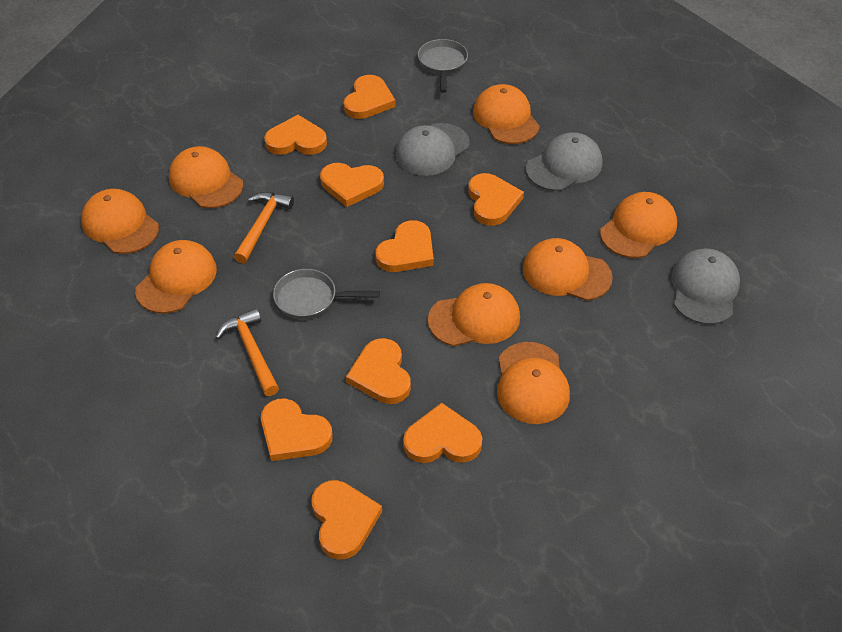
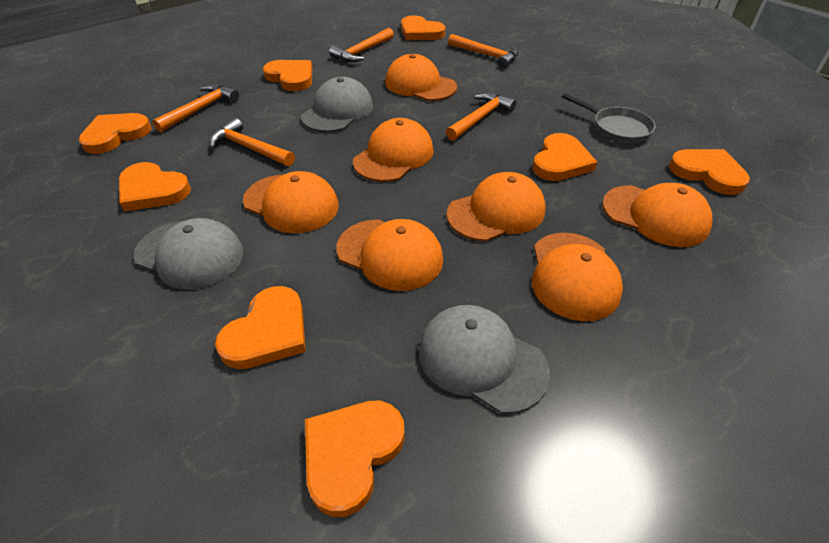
grey pan: [273,269,380,319] [418,39,468,93] = 2 -> [562,93,655,143] = 1
orange cap: [81,189,159,254] [135,240,217,314] [169,146,243,208] [428,283,520,346] [473,84,540,144] [497,342,570,424] [523,238,613,301] [600,192,677,258] = 8 -> [243,171,338,233] [336,219,443,291] [353,118,434,182] [385,54,457,101] [446,172,545,241] [532,233,623,321] [602,183,712,247] = 7
orange hammer: [215,308,279,396] [234,192,294,263] = 2 -> [152,84,239,132] [209,118,295,166] [329,28,394,62] [446,92,517,141] [448,34,518,68] = 5
orange heart: [261,398,333,461] [264,115,327,155] [311,480,382,560] [320,163,384,207] [344,75,396,119] [346,338,411,404] [375,220,434,272] [403,403,482,463] [468,173,524,226] = 9 -> [79,113,152,154] [119,162,191,212] [215,286,306,369] [263,60,312,91] [305,400,405,517] [401,15,445,40] [532,133,597,181] [669,149,750,195] = 8

